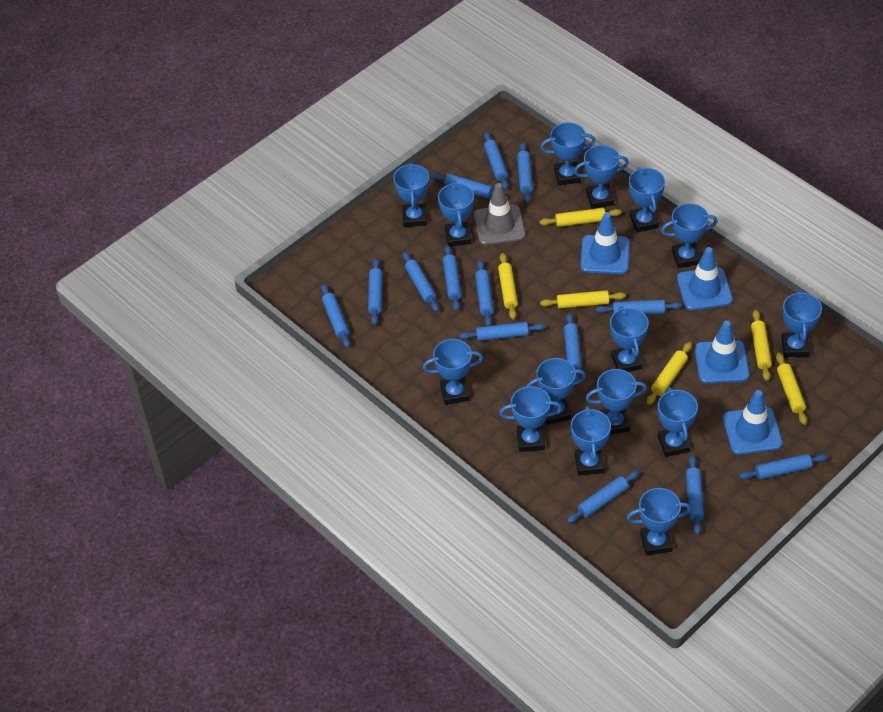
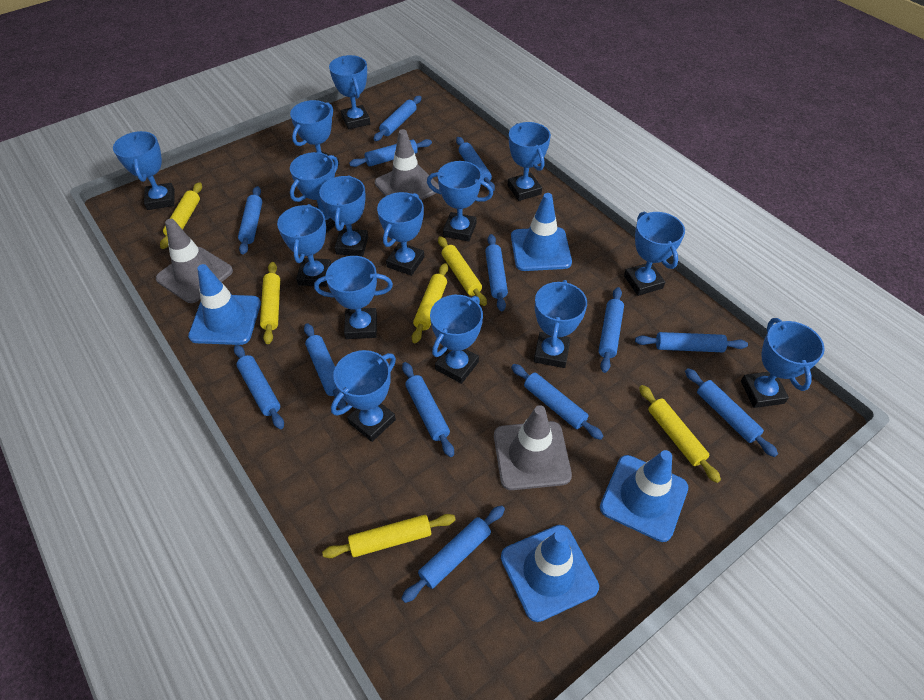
blue rolling pin: [321,284,350,348] [368,258,383,325] [402,251,439,312] [431,173,507,199] [443,245,462,311] [459,322,545,341] [475,260,494,326] [484,132,508,189] [517,142,533,203] [564,313,582,381] [567,471,639,523] [596,300,682,314] [686,455,704,535] [739,454,828,480] = 14 -> [234,344,284,429] [238,186,262,254] [304,323,346,409] [349,139,432,167] [373,96,422,141] [401,505,505,603] [402,362,454,457] [456,137,495,191] [485,234,508,311] [511,364,603,440] [599,287,624,373] [635,332,748,352] [685,368,778,457] = 13
grey traffic cone: [474,183,525,245] = 1 -> [156,219,233,303] [375,129,440,200] [494,405,572,490] = 3

